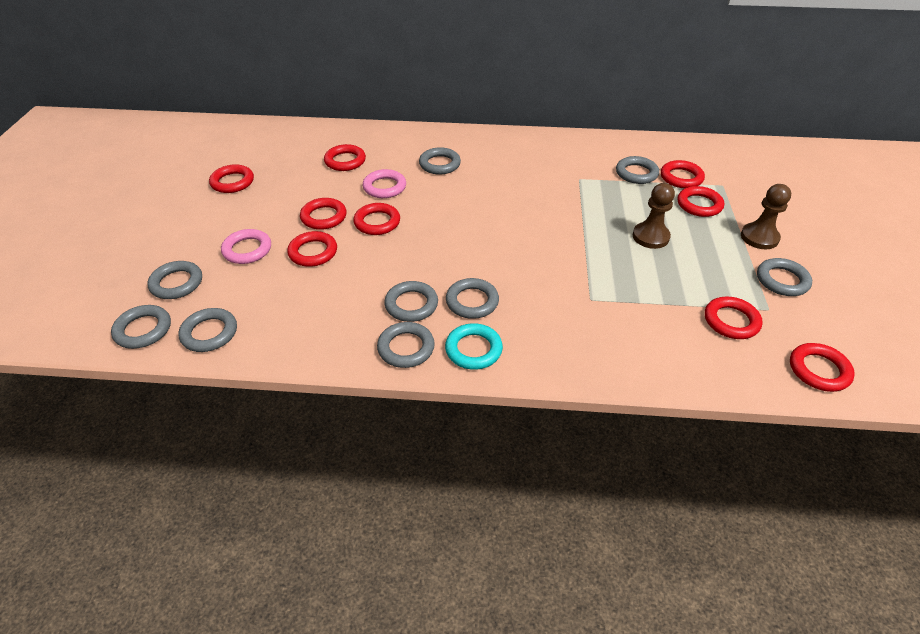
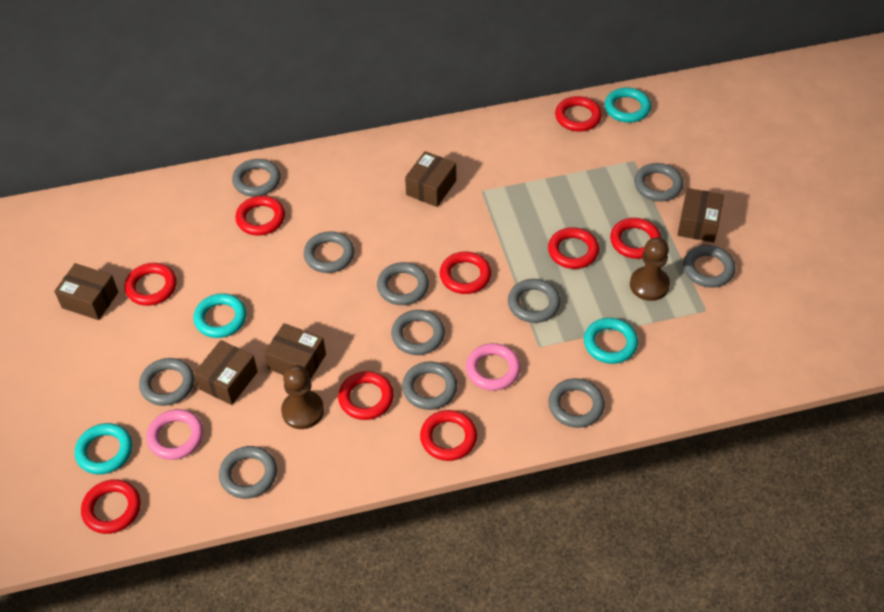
brown box: none = 0 -> [54,263,118,320] [194,340,258,405] [264,323,326,380] [405,151,456,207] [677,188,724,243] = 5
grey ring: [111,305,171,349] [148,261,202,299] [179,308,237,352] [377,322,435,368] [384,281,438,322] [419,147,461,175] [446,278,499,319] [616,156,659,184] [757,258,812,296] = 9 -> [139,358,194,406] [219,446,277,499] [232,159,281,197] [304,231,354,273] [377,262,429,305] [391,310,445,355] [402,362,457,410] [508,279,561,323] [548,378,605,428] [634,163,683,201] [683,245,735,287] = 11
turquoise ring: [445,323,503,370] = 1 -> [75,423,132,474] [193,293,246,338] [584,318,638,364] [605,88,651,123] = 4

